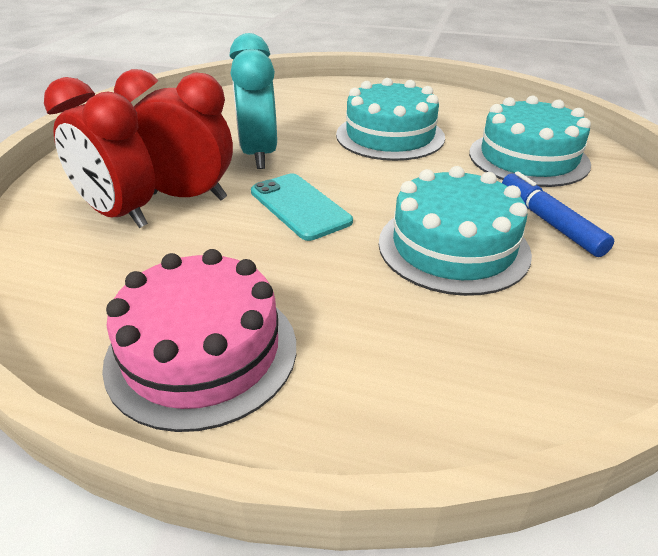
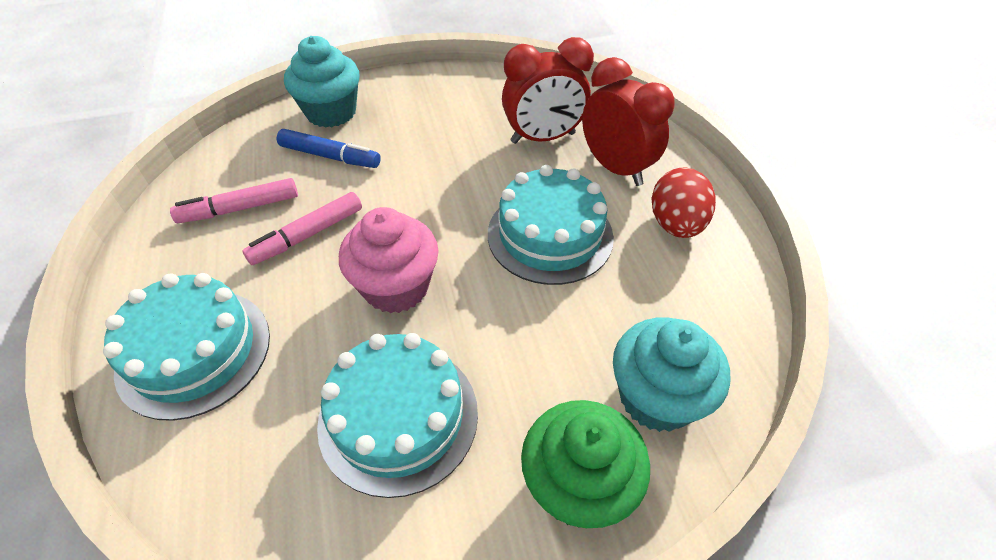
green cupcake: none = 0 -> [521,400,650,528] = 1
pink cake: [102,249,296,432] = 1 -> none = 0
pink cupcake: none = 0 -> [339,207,439,313] = 1
pink marker: none = 0 -> [170,178,298,223] [242,192,362,265] = 2
red egg: none = 0 -> [651,168,716,238] = 1
turquoise clock: [230,33,277,169] = 1 -> none = 0
turquoise cupcake: none = 0 -> [284,36,360,128] [613,317,731,432] = 2
turquoise phone: [251,173,353,241] = 1 -> none = 0

